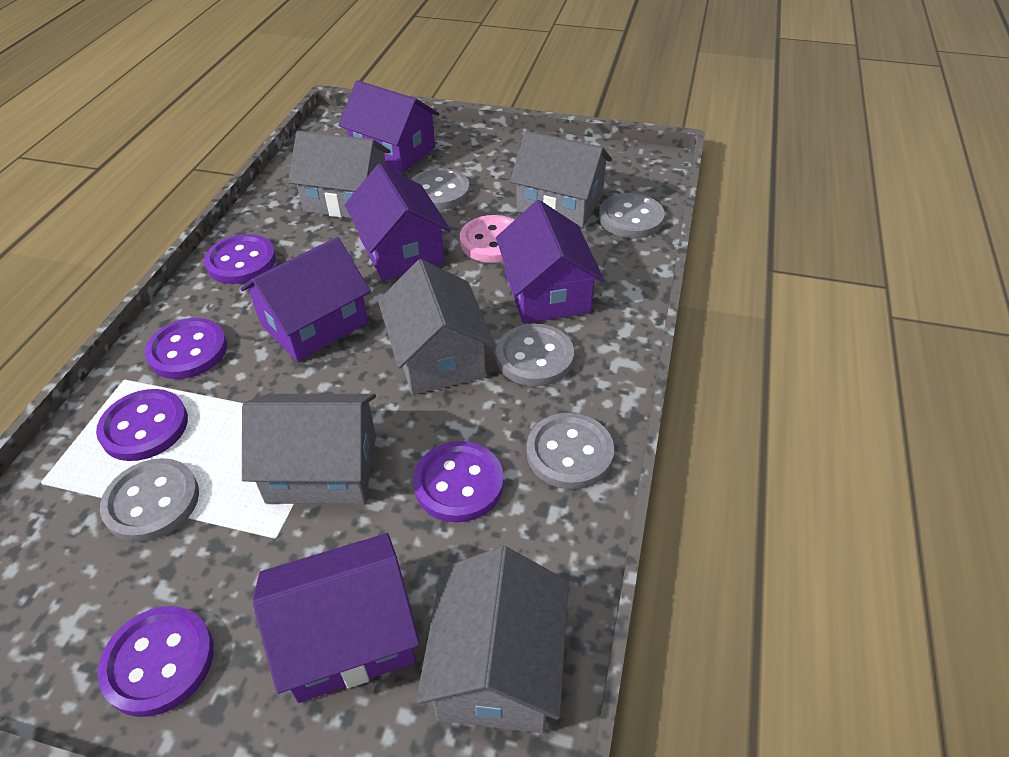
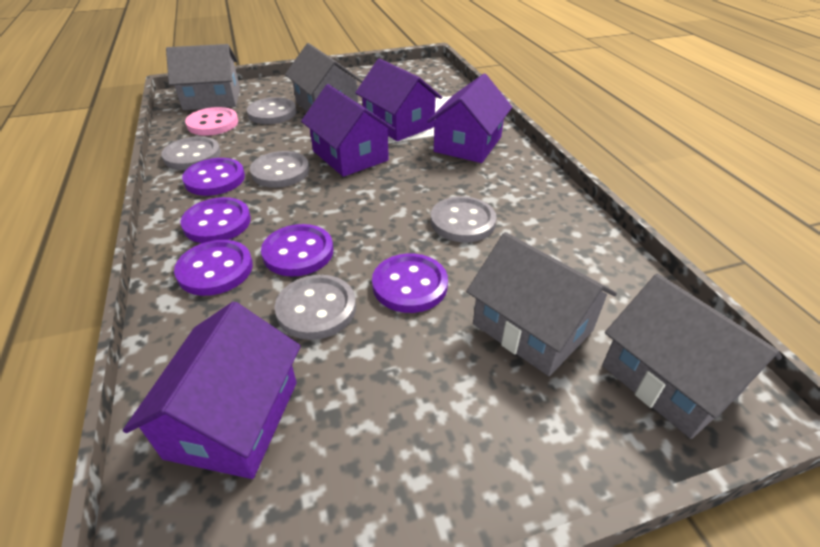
grey house: [242,394,376,504] [288,131,391,218] [378,259,495,395] [416,546,569,733] [510,131,612,228] = 5 -> [166,44,240,110] [285,43,363,112] [466,232,617,376] [602,273,782,439] = 4
purple house: [240,237,371,362] [252,533,420,703] [338,80,439,173] [345,164,451,281] [496,200,604,324] = 5 -> [123,302,301,479] [301,84,395,177] [355,58,442,141] [427,74,512,163] = 4

